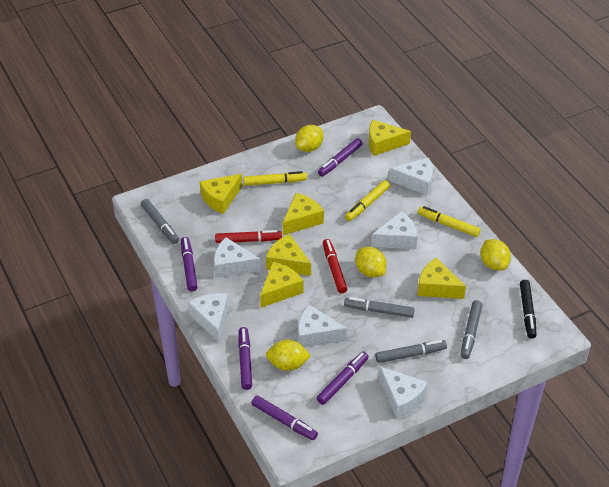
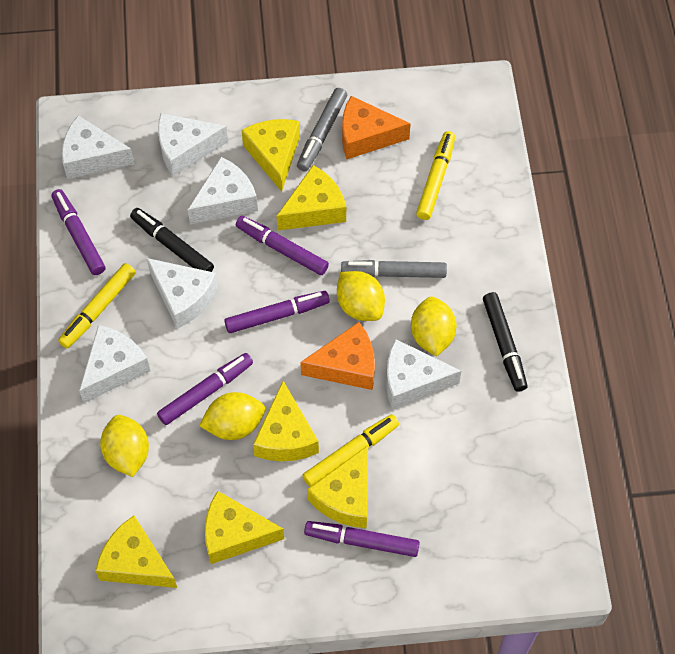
black marker: [520,280,537,339] = 1 -> [130,208,214,272] [483,292,528,392] = 2
grey marker: [141,199,179,244] [344,297,415,318] [375,340,447,363] [461,300,482,359] = 4 -> [297,88,347,171] [341,260,447,278] = 2
orange cheese: none = 0 -> [300,322,375,390] [342,96,411,159] = 2
red marker: [215,230,282,243] [323,239,347,293] = 2 -> none = 0

